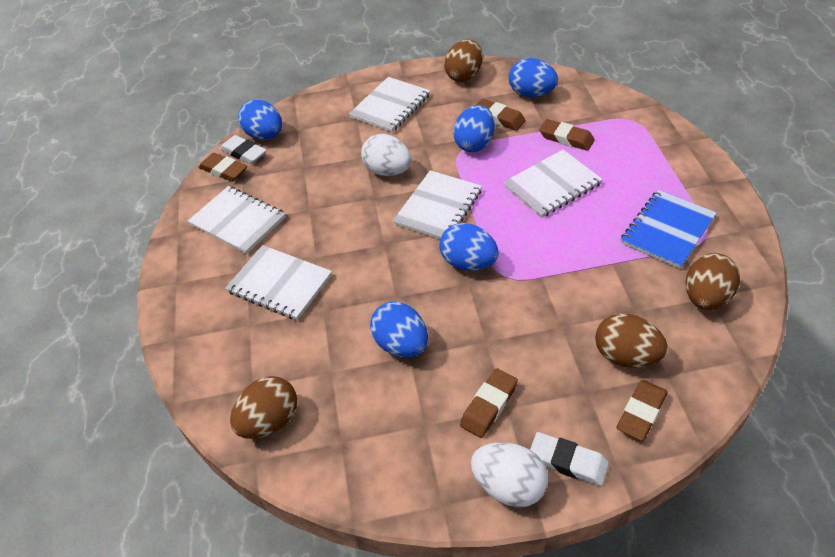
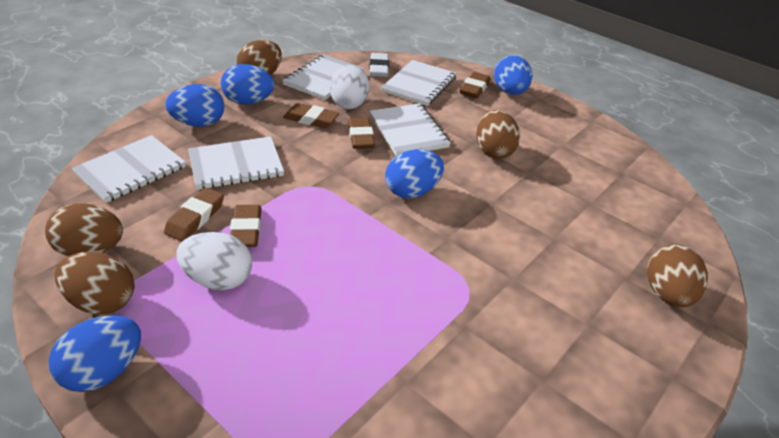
blue notebook: [621,190,717,269] = 1 -> none = 0
brown egg: [230,376,297,439] [444,40,483,82] [595,313,668,368] [686,253,740,310] = 4 -> [45,204,123,256] [55,252,135,315] [237,40,282,75] [476,110,520,159] [647,244,708,307] = 5
white eraser: [220,135,266,164] [530,432,609,486] = 2 -> [370,53,389,77] = 1

